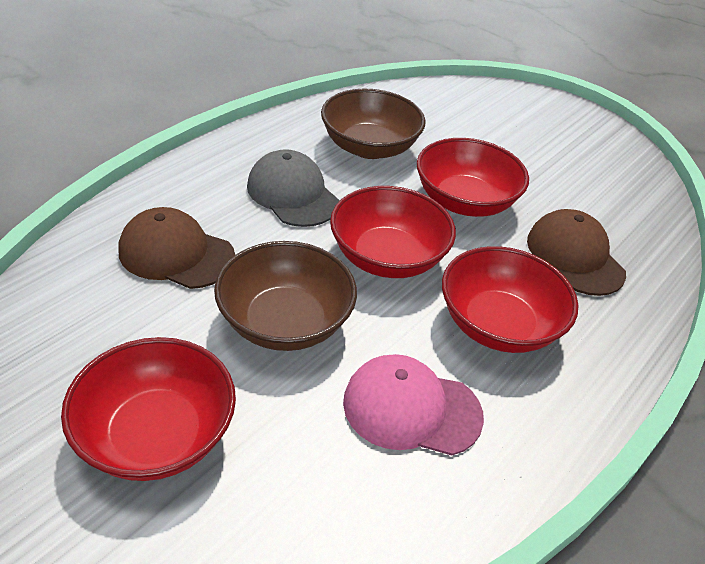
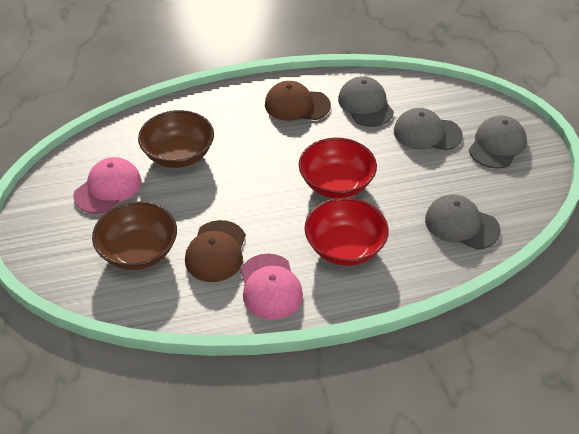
grey cap: [247,149,340,227] = 1 -> [338,76,394,127] [394,108,463,150] [425,194,501,249] [469,115,527,169] = 4
pink cap: [343,354,484,455] = 1 -> [73,157,141,214] [240,254,303,320] = 2
red bowl: [61,337,236,481] [330,186,456,278] [417,138,529,217] [442,246,579,353] = 4 -> [299,137,377,198] [305,198,389,266] = 2

